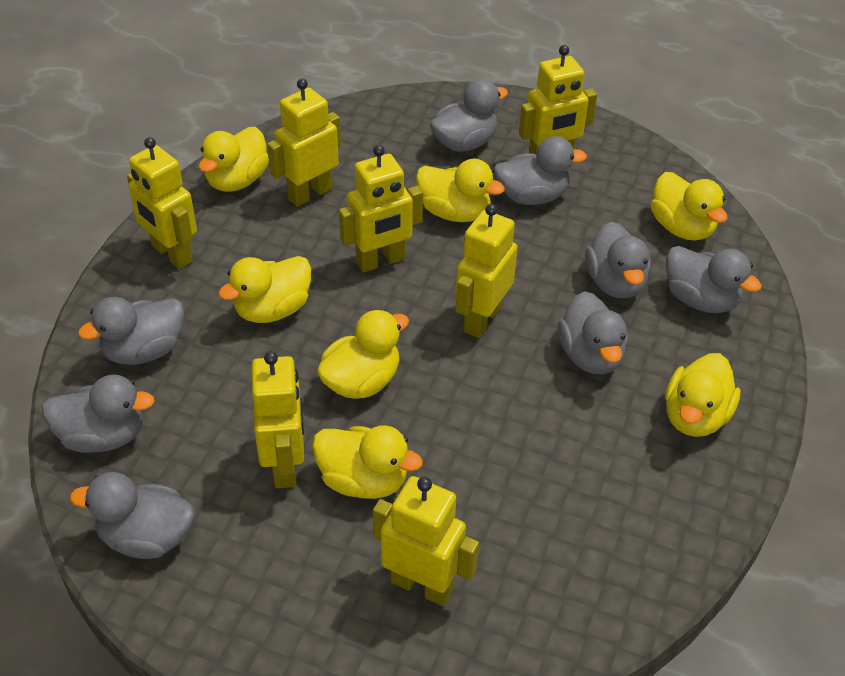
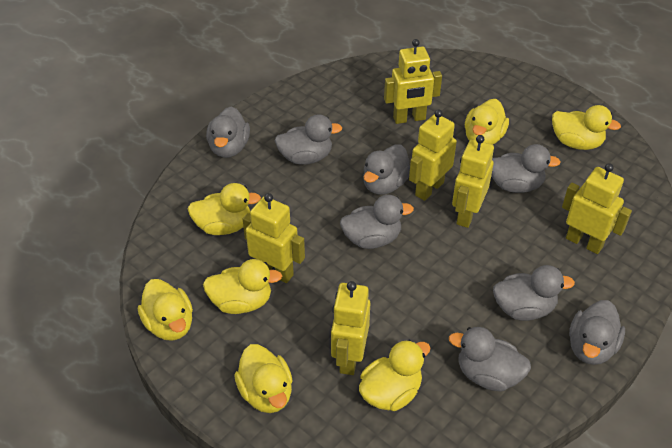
yellow robot: [127,137,197,269] [252,351,304,488] [267,79,341,207] [339,145,423,273] [373,476,479,606] [455,204,518,338] [519,45,597,154] = 7 -> [243,193,305,283] [331,281,370,375] [384,39,442,124] [409,109,457,201] [452,135,494,228] [562,163,632,254] = 6

